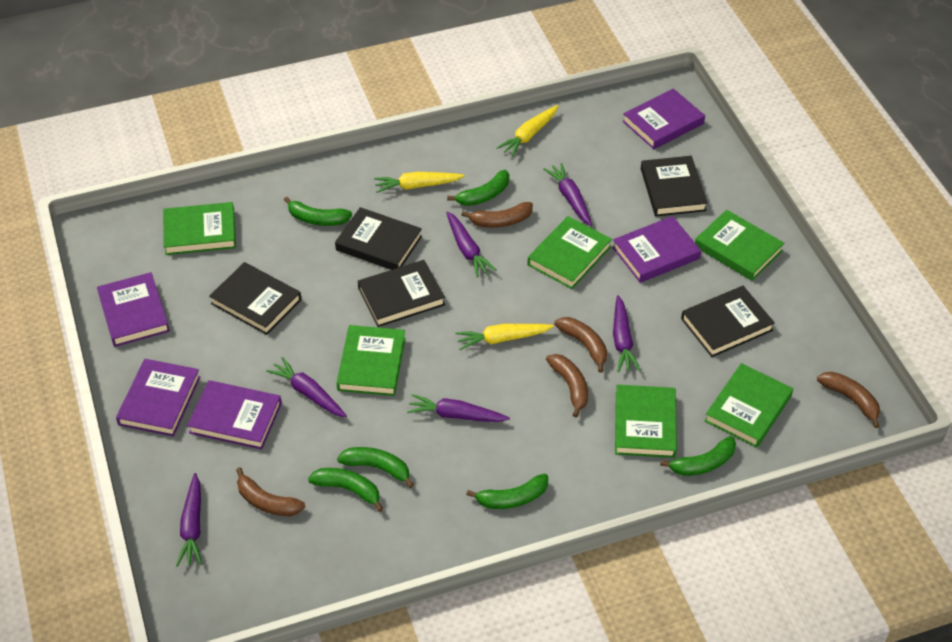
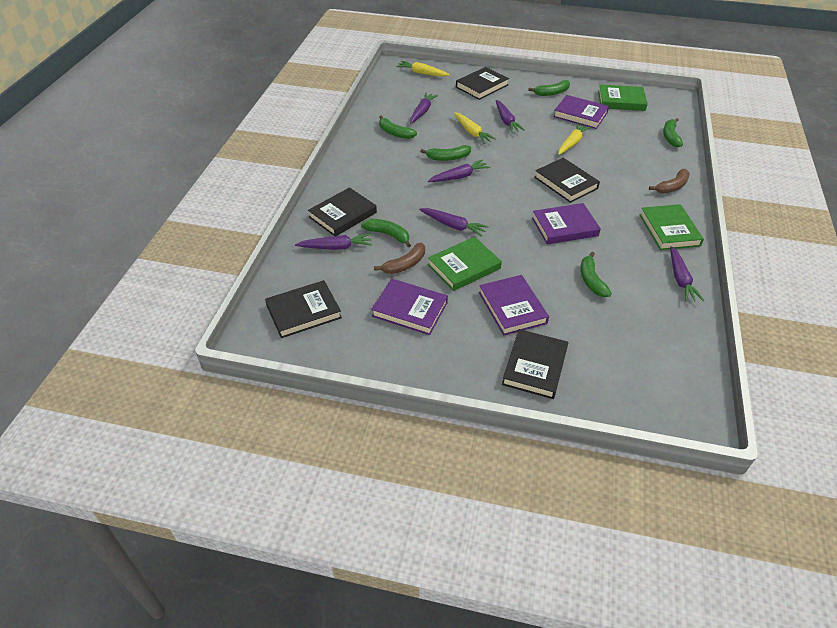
brown banana: [236,467,305,516] [461,202,533,228] [546,354,588,418] [554,317,607,373] [817,372,880,428] = 5 -> [374,242,425,274] [649,169,690,193] = 2
green book: [163,202,236,255] [337,325,405,396] [528,216,612,289] [615,385,677,458] [695,210,784,281] [704,363,793,448] = 6 -> [428,237,502,291] [598,85,648,111] [640,204,704,250] = 3
purple book: [97,272,170,347] [116,359,200,437] [187,380,282,450] [612,216,701,283] [622,88,705,149] = 5 -> [371,278,448,335] [479,275,549,335] [532,203,601,244] [553,95,609,129] = 4

